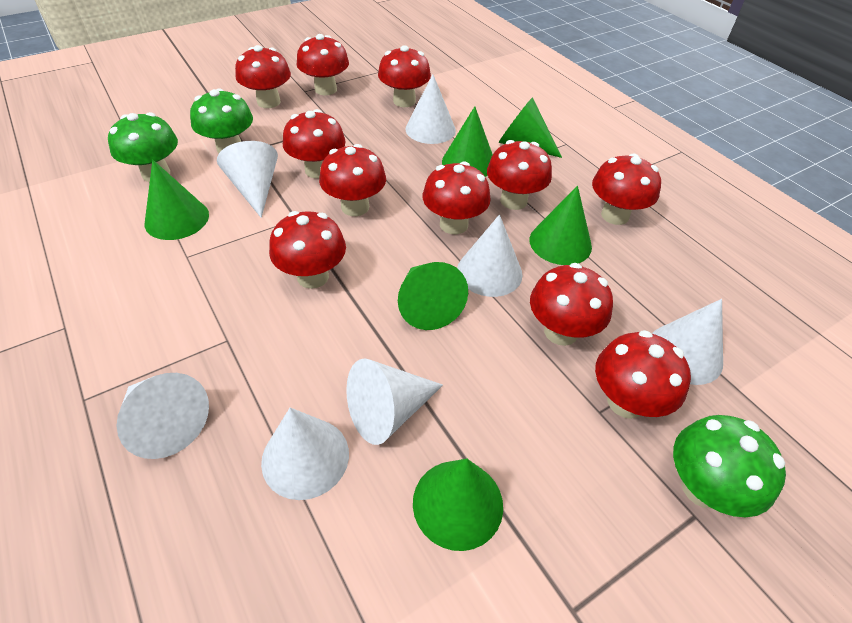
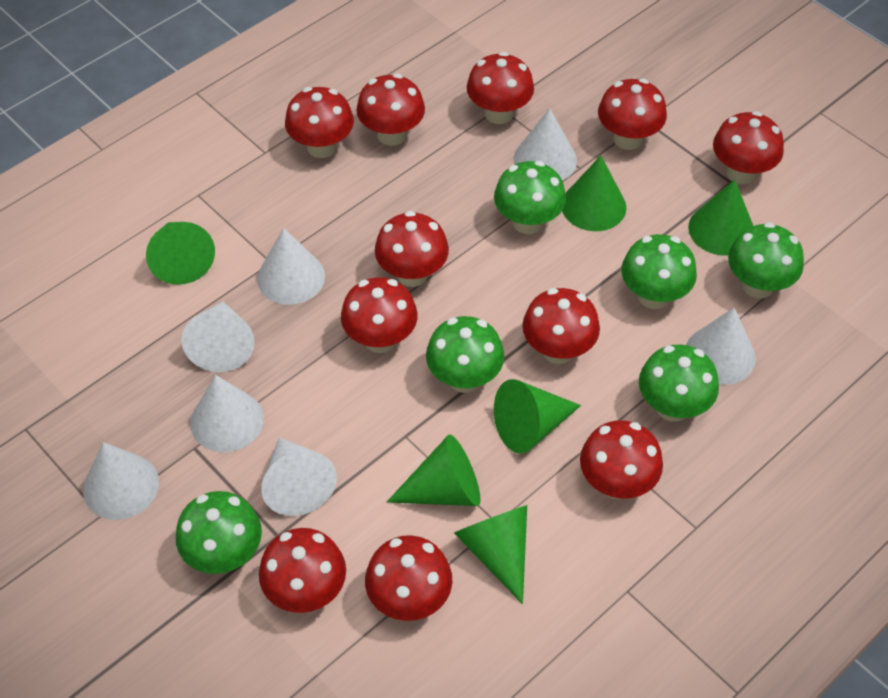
green mushroom: [108,112,178,182] [190,88,253,154] [673,415,786,517] = 3 -> [176,491,262,574] [426,316,504,393] [494,161,566,234] [621,234,697,309] [639,344,719,422] [728,222,804,298] = 6

